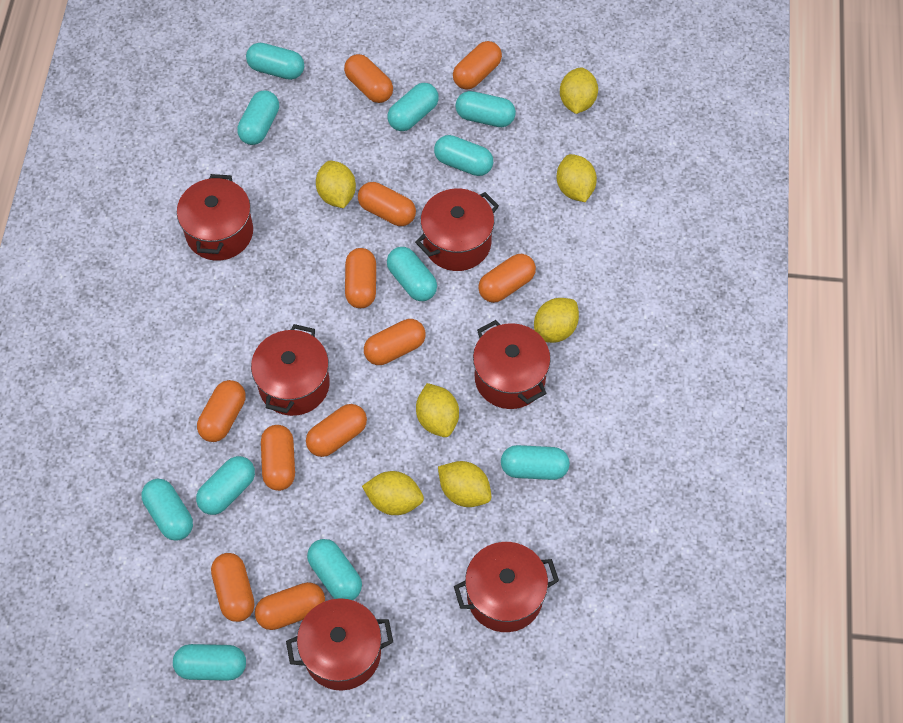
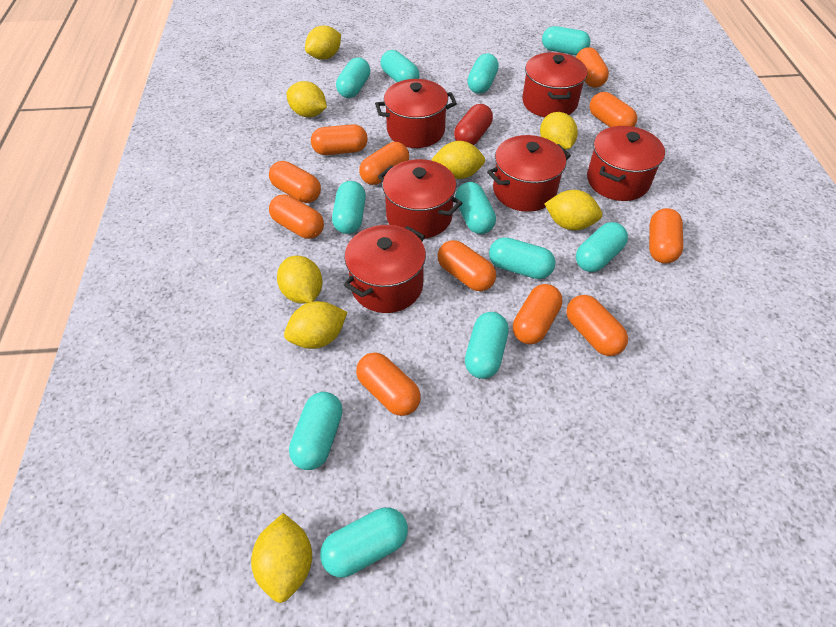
red capsule: none = 0 -> [454,104,493,145] = 1
yellow lemon: [316,161,356,208] [362,471,424,515] [416,383,459,437] [438,461,491,507] [534,298,579,343] [556,154,597,202] [560,67,598,114] = 7 -> [251,513,312,603] [277,256,323,304] [284,301,347,349] [287,81,327,117] [305,26,341,59] [431,141,485,179] [540,112,578,150] [544,190,602,230] = 8

